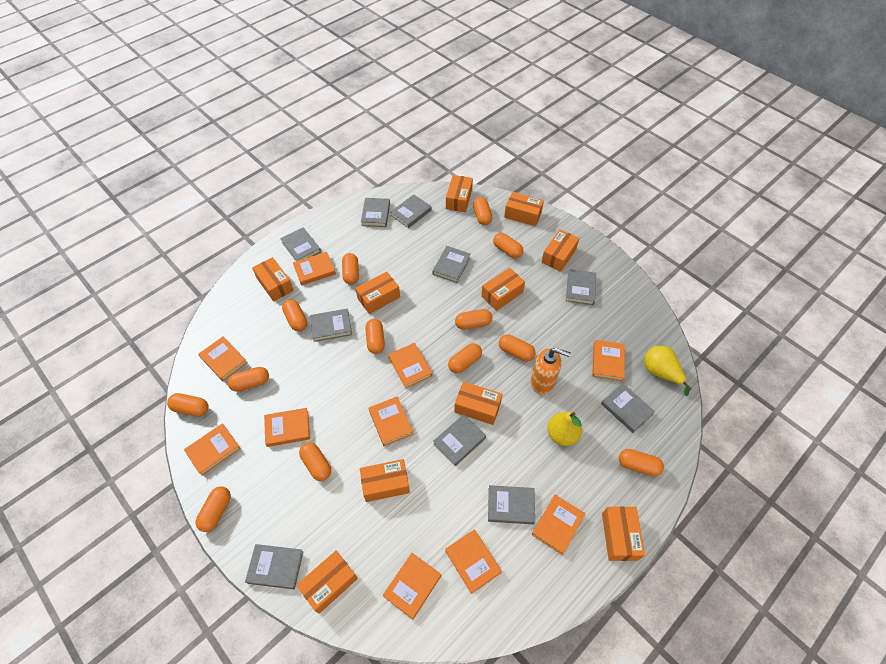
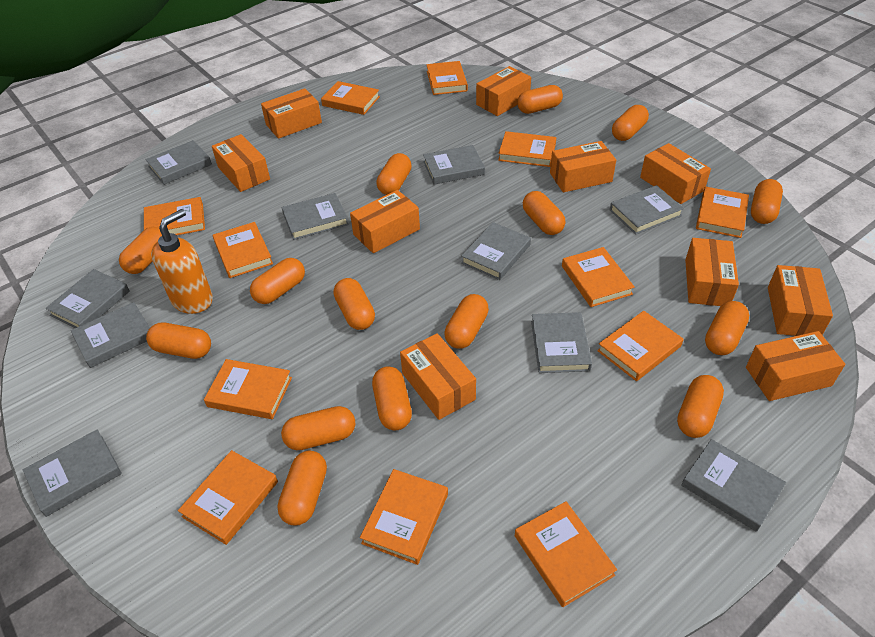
orange book: [184,423,241,476] [198,337,247,381] [264,408,310,447] [293,252,336,286] [368,396,413,446] [383,553,441,619] [388,343,433,388] [445,530,502,594] [532,495,586,555] [592,340,625,381] = 10 -> [144,197,205,235] [178,450,278,545] [204,359,292,419] [213,222,273,278] [321,81,380,115] [360,469,448,565] [426,61,468,95] [498,131,556,167] [515,501,617,607] [562,247,635,307] [597,311,683,381] [696,187,749,238] = 12
orange capsule: [167,393,209,417] [195,487,231,532] [228,367,269,392] [282,299,307,331] [299,442,331,481] [342,253,359,285] [365,319,385,354] [448,343,482,373] [455,309,492,330] [473,197,492,225] [493,233,523,258] [499,334,536,361] [619,449,664,477] = 13 -> [119,227,162,274] [146,323,211,359] [250,258,305,304] [277,451,327,525] [281,406,355,450] [334,278,375,330] [372,366,412,431] [377,153,412,195] [444,294,489,349] [517,85,563,114] [523,191,566,235] [612,105,649,141] [677,375,724,438] [705,301,749,355] [751,179,783,224] = 15
yellow pear: [548,412,582,446] [644,346,692,396] = 2 -> none = 0

